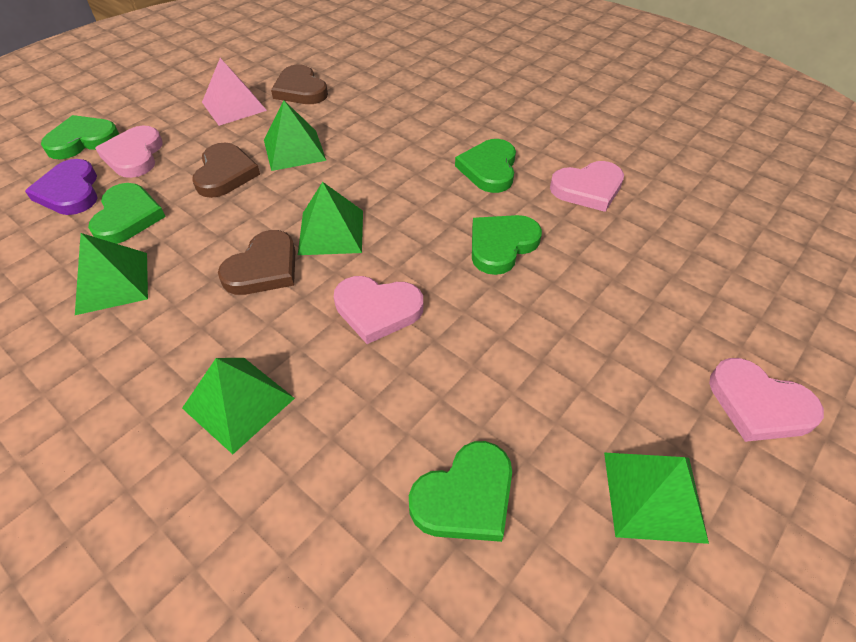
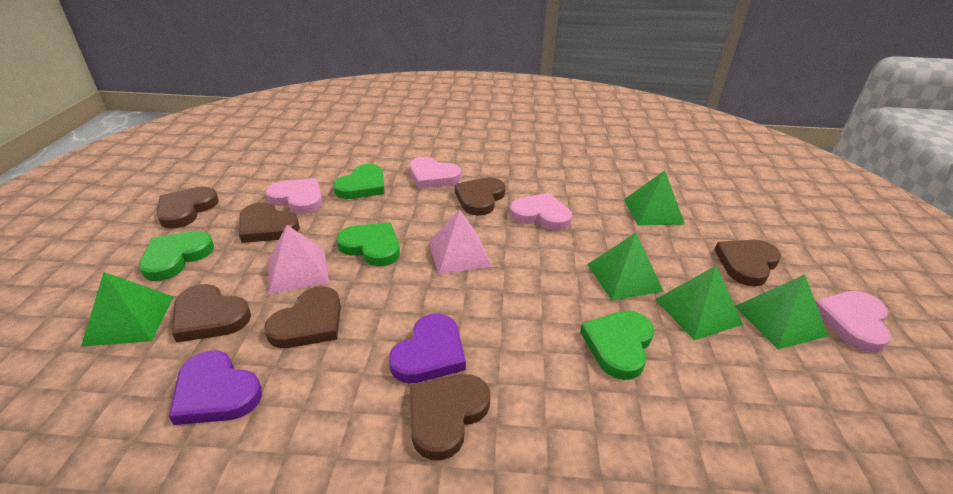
brown heart: [192,143,260,198] [218,230,295,295] [271,65,328,104] = 3 -> [156,187,219,229] [172,284,251,343] [239,202,300,243] [264,286,341,348] [410,374,490,460] [455,177,506,216] [715,240,781,287] = 7
green heart: [41,115,119,159] [88,183,166,244] [409,441,512,542] [455,139,516,193] [472,215,542,275] = 5 -> [139,231,214,281] [333,164,385,199] [336,222,400,266] [580,311,654,380] = 4
pink pyramid: [202,58,267,126] = 1 -> [268,225,329,294] [429,210,492,275] = 2
purple heart: [25,159,98,215] = 1 -> [169,351,262,425] [389,314,466,384] = 2

